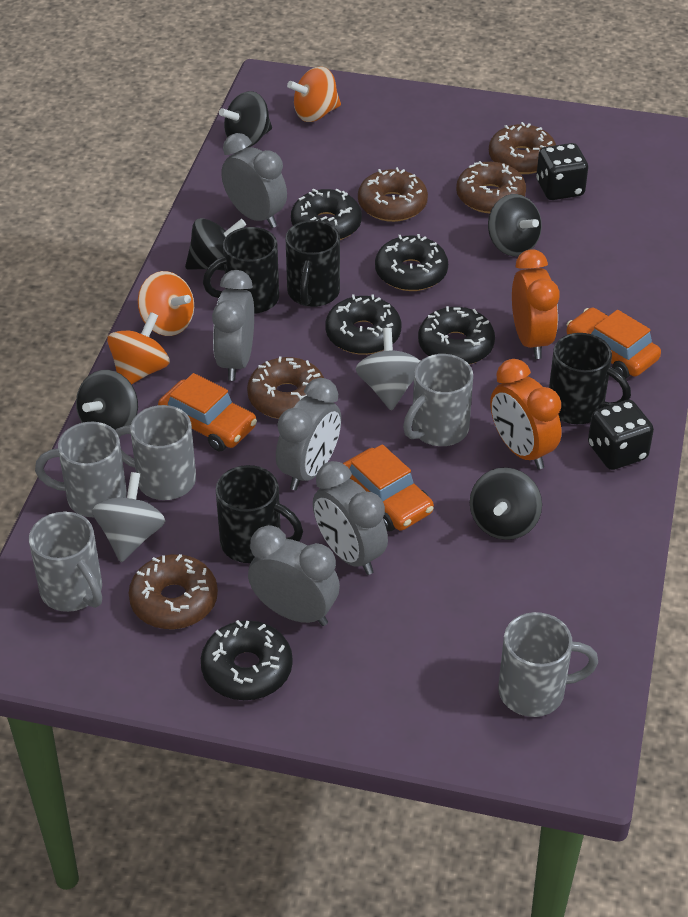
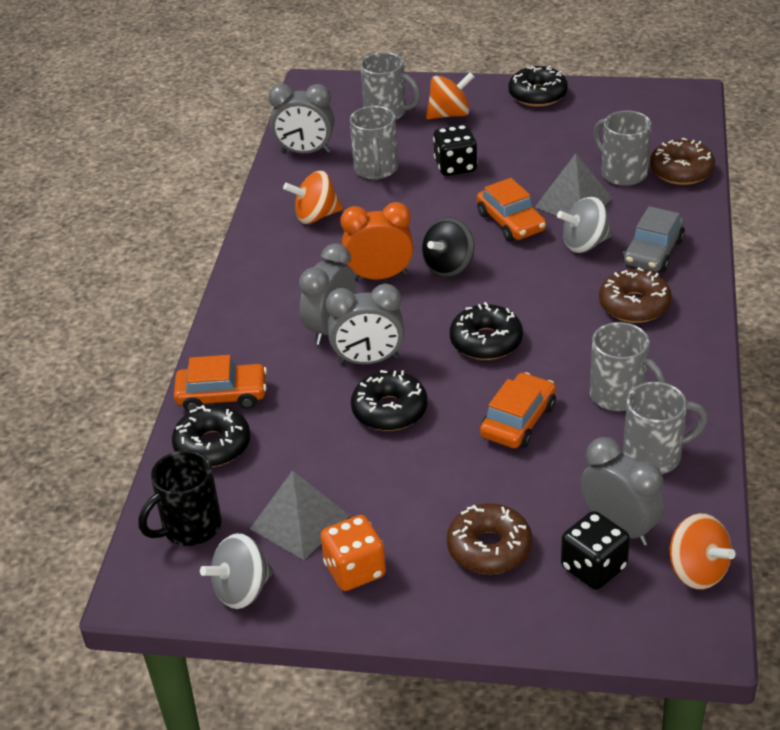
black donut: [201,620,293,700] [291,189,362,240] [325,294,401,355] [375,234,448,291] [418,306,495,365] = 5 -> [172,405,250,467] [351,370,428,431] [450,302,523,360] [509,65,568,107] = 4
black mug: [203,227,279,314] [216,465,303,563] [286,220,340,307] [549,333,631,424] = 4 -> [139,450,222,546] = 1
black spinning top: [76,370,138,430] [185,218,246,271] [219,91,272,148] [470,467,542,540] [488,194,542,256] = 5 -> [422,218,474,277] = 1
brown donut: [129,554,218,629] [247,356,324,419] [358,167,428,222] [456,161,526,213] [489,122,556,174] = 5 -> [447,503,532,574] [599,267,672,323] [650,137,715,185] = 3
grey car: none = 0 -> [623,206,685,272] = 1
grey clock: [212,270,254,381] [221,133,287,228] [248,525,340,626] [276,378,341,490] [313,461,388,575] = 5 -> [269,84,334,153] [299,243,356,345] [326,284,404,364] [581,437,665,546] = 4
grey pyramid: none = 0 -> [250,470,350,560] [535,153,613,216] = 2
orange clock: [490,359,562,469] [512,249,560,359] = 2 -> [340,202,414,280] = 1
orange dice: none = 0 -> [320,515,386,591] = 1

